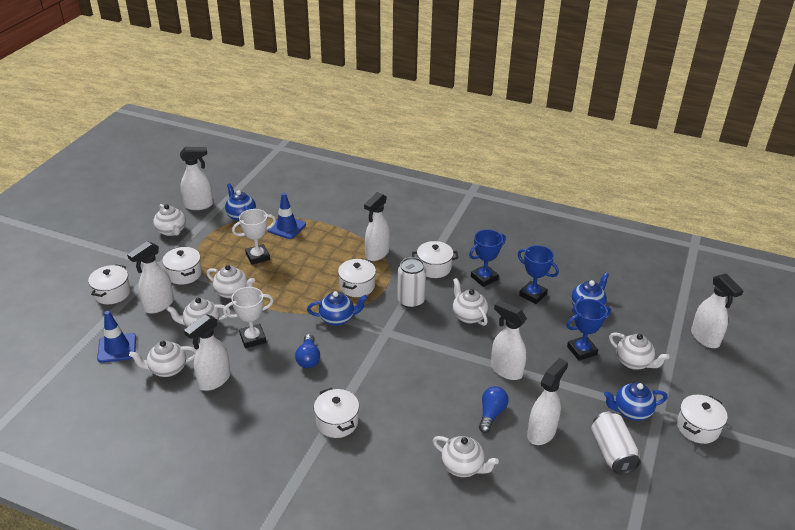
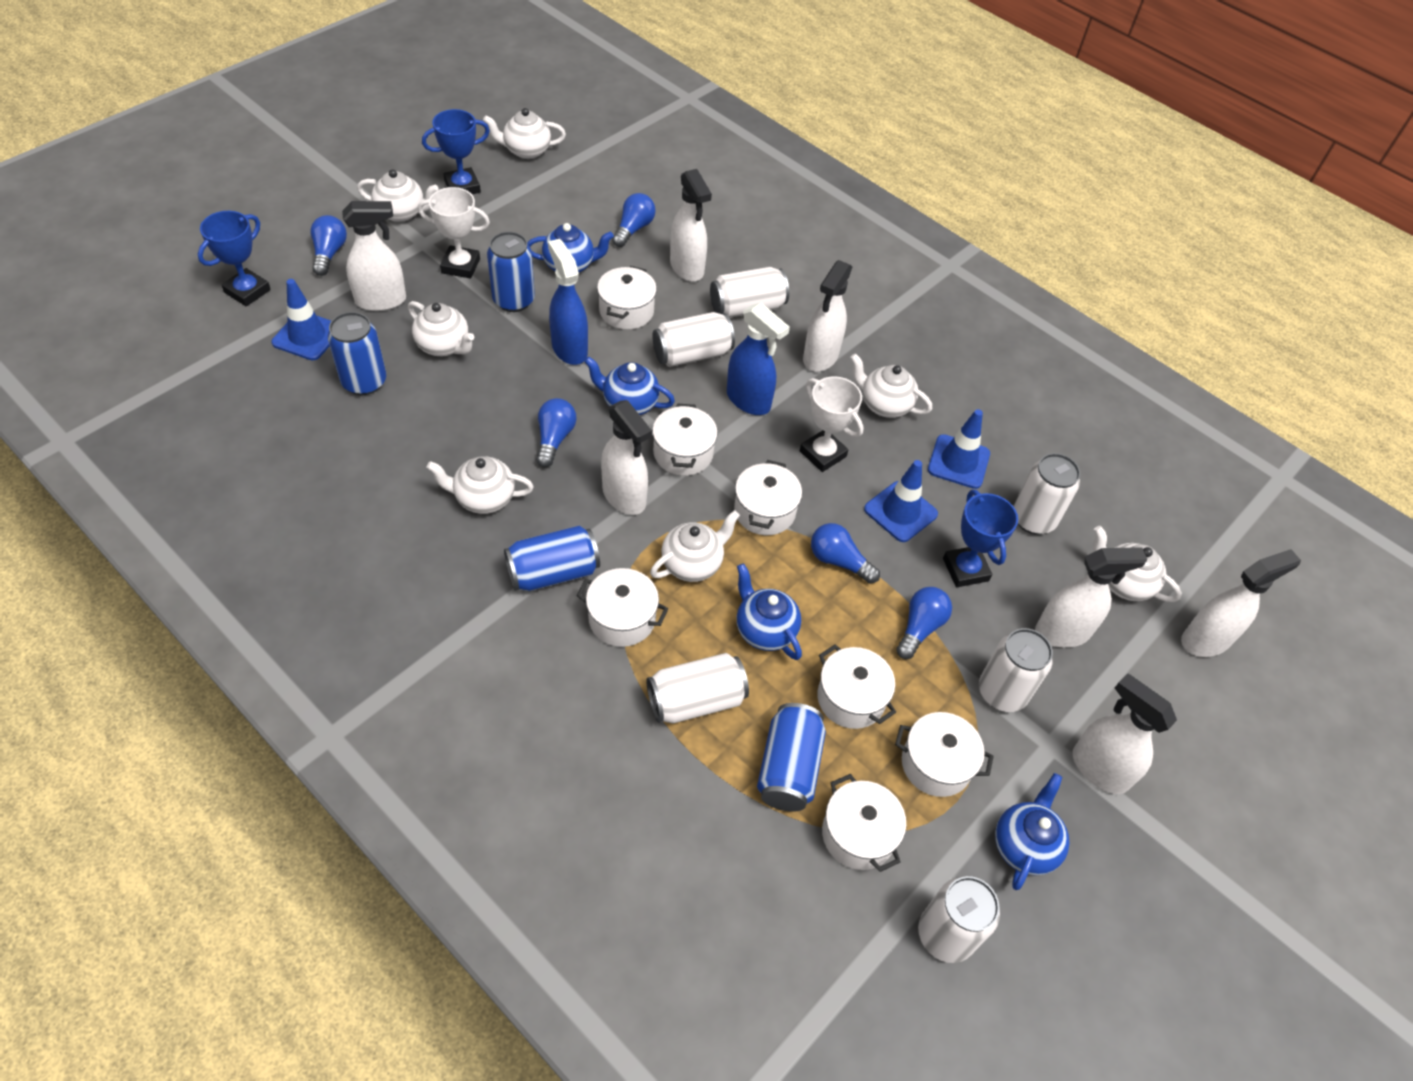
blue can: none = 0 -> [328,312,386,395] [487,232,535,312] [504,526,600,591] [757,703,826,812] = 4
blue light bulb: [295,334,320,368] [479,386,508,433] = 2 -> [310,215,347,276] [536,398,577,467] [612,193,656,247] [811,523,880,584] [896,587,952,659] = 5
blue spray bottle: none = 0 -> [548,239,588,365] [727,303,790,415] = 2
blue traffic cone: [97,311,136,363] [268,193,306,239] = 2 -> [272,279,331,360] [864,460,938,542] [928,409,990,489] = 3
white can: [397,257,426,308] [591,411,641,475] = 2 -> [646,653,749,723] [652,312,735,367] [710,267,789,318] [918,876,1000,963] [979,628,1053,712] [1013,453,1080,534] = 6
white pot: [88,265,131,304] [162,247,202,285] [314,388,359,438] [338,258,376,297] [412,241,458,278] [677,395,727,444] = 6 -> [577,568,668,647] [597,266,657,330] [652,404,718,476] [734,460,802,535] [817,644,896,729] [822,774,906,872] [895,712,994,797] = 7

